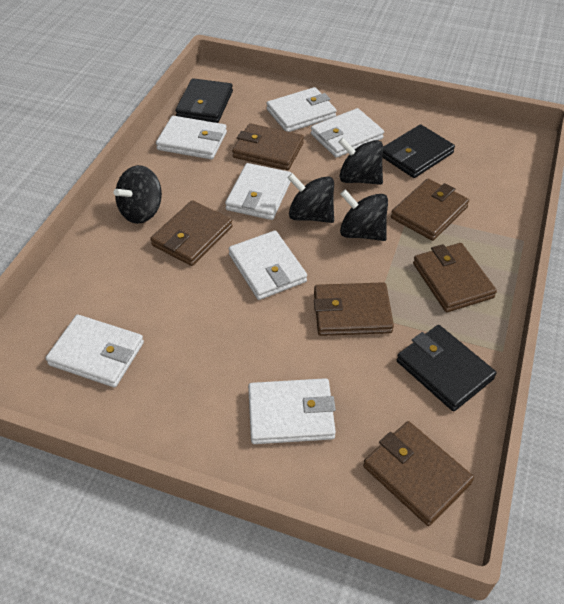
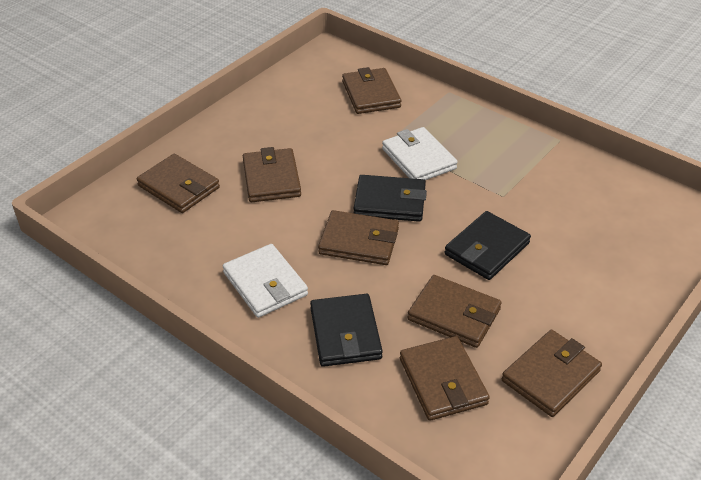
black spinning top: [113,165,162,224] [287,173,334,223] [339,138,383,185] [340,189,388,241] = 4 -> none = 0
brown wallet: [150,200,233,266] [232,123,304,170] [314,282,394,336] [363,421,474,526] [391,178,469,241] [413,243,497,312] = 6 -> [137,154,220,213] [243,147,301,202] [318,210,399,265] [342,67,401,114] [400,336,490,421] [407,275,502,348] [502,330,602,417] = 7
white wallet: [46,315,144,387] [156,116,227,159] [225,163,291,220] [229,231,307,300] [248,378,336,444] [266,87,337,132] [311,108,384,158] = 7 -> [223,244,308,318] [382,127,458,180] = 2

